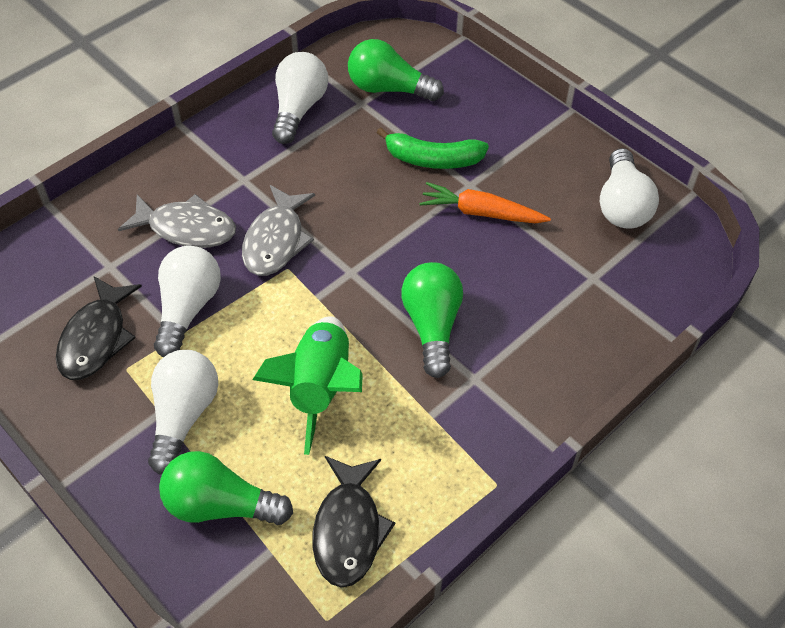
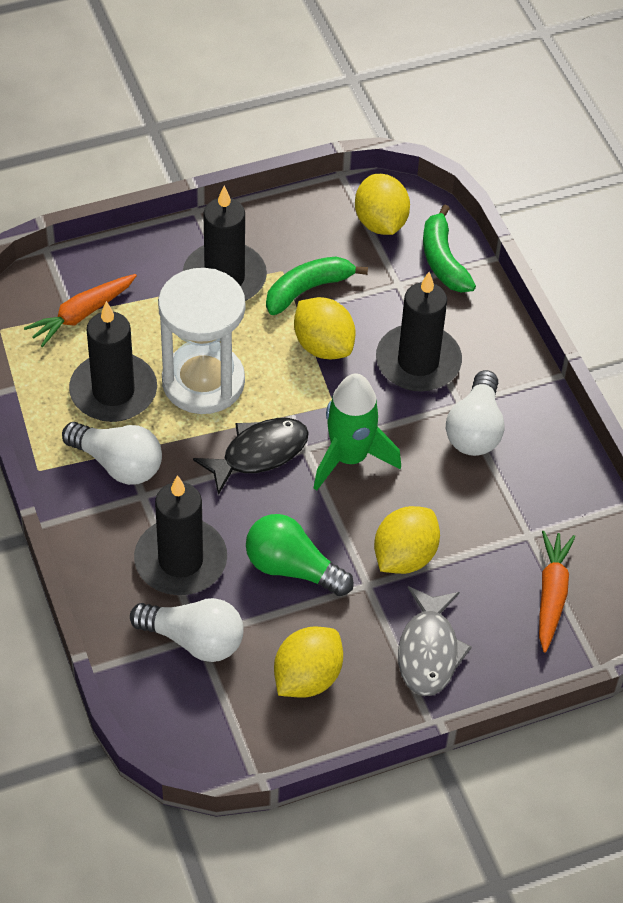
black candle: none = 0 -> [69,301,157,422] [134,475,227,595] [183,186,267,301] [376,272,462,392] = 4
black fish: [56,276,142,380] [313,456,395,588] = 2 -> [193,418,309,495] = 1
green banana: [377,128,489,169] = 1 -> [266,257,368,315] [423,204,476,293] = 2
green light bulb: [159,451,293,525] [348,39,444,101] [401,262,463,378] = 3 -> [246,514,354,596] = 1
grey fish: [118,194,236,248] [242,185,315,276] = 2 -> [398,586,472,696] = 1
orange carrot: [419,182,551,223] = 1 -> [24,274,137,347] [539,531,575,653] = 2
white hourglass: none = 0 -> [158,268,245,414] = 1
white light bulb: [148,350,218,475] [154,246,221,358] [272,52,328,144] [600,148,659,229] = 4 -> [62,422,162,485] [130,598,243,662] [446,370,505,456] = 3
yellow lemon: none = 0 -> [274,627,343,698] [294,297,356,359] [355,174,410,235] [374,506,440,574] = 4

